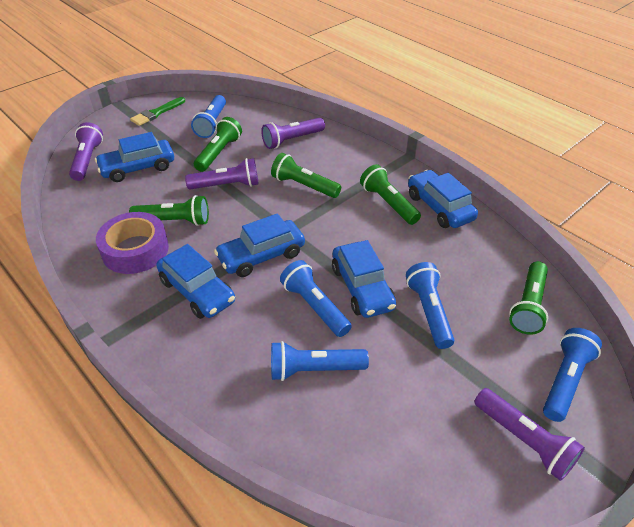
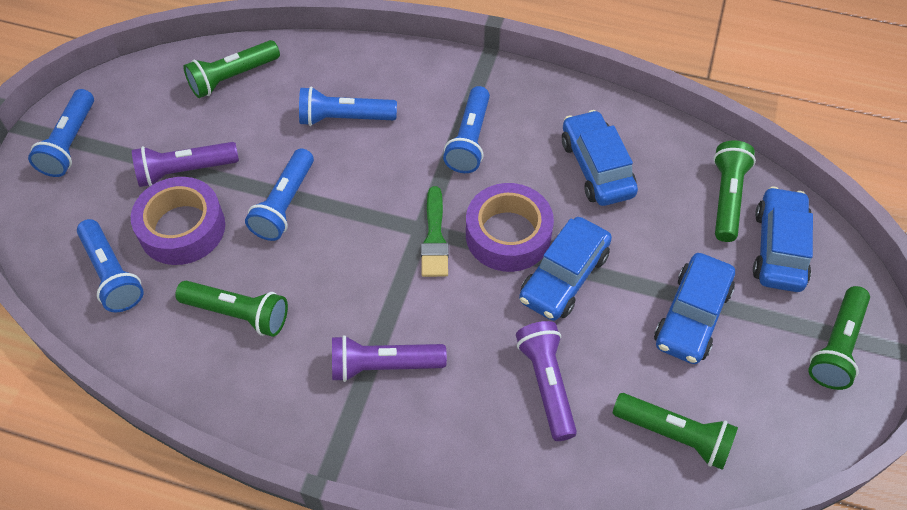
blue car: [95,132,174,182] [156,244,235,319] [214,213,305,277] [332,240,396,318] [408,170,478,228] = 5 -> [519,217,612,321] [562,110,638,206] [654,253,735,364] [753,186,813,292] = 4
purple flashlight: [69,122,103,181] [185,158,259,189] [261,118,325,149] [474,388,585,481] = 4 -> [132,142,239,187] [332,335,447,382] [516,321,577,441] = 3
purple tape: [96,212,169,274] = 1 -> [131,177,225,265] [466,183,554,272] = 2

